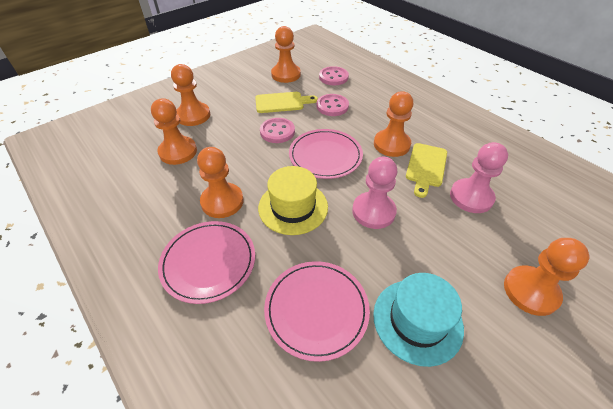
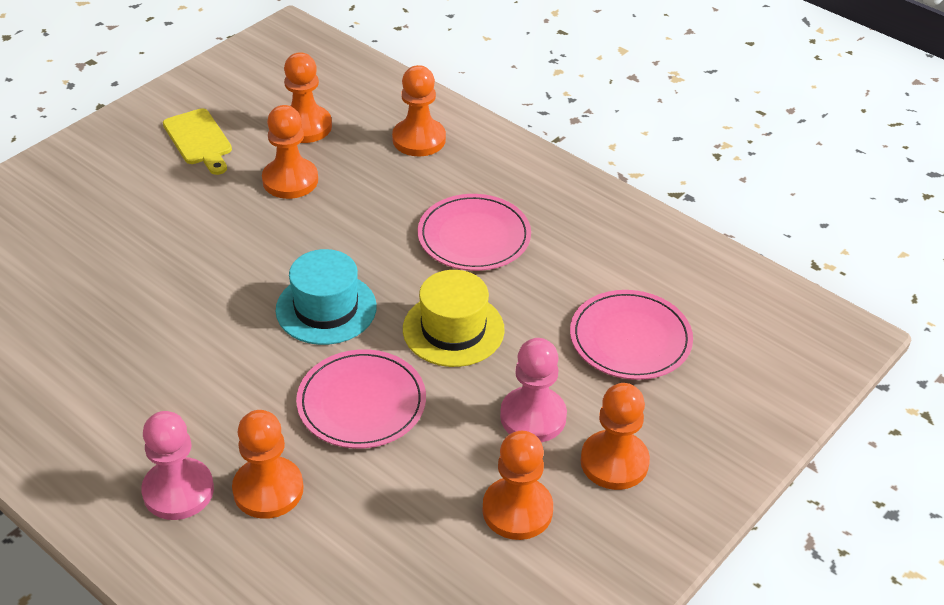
pink button: [260,118,295,143] [316,94,349,116] [319,66,349,85] = 3 -> none = 0
yellow cutting board: [255,92,318,113] [406,143,447,198] = 2 -> [163,108,232,175] = 1

